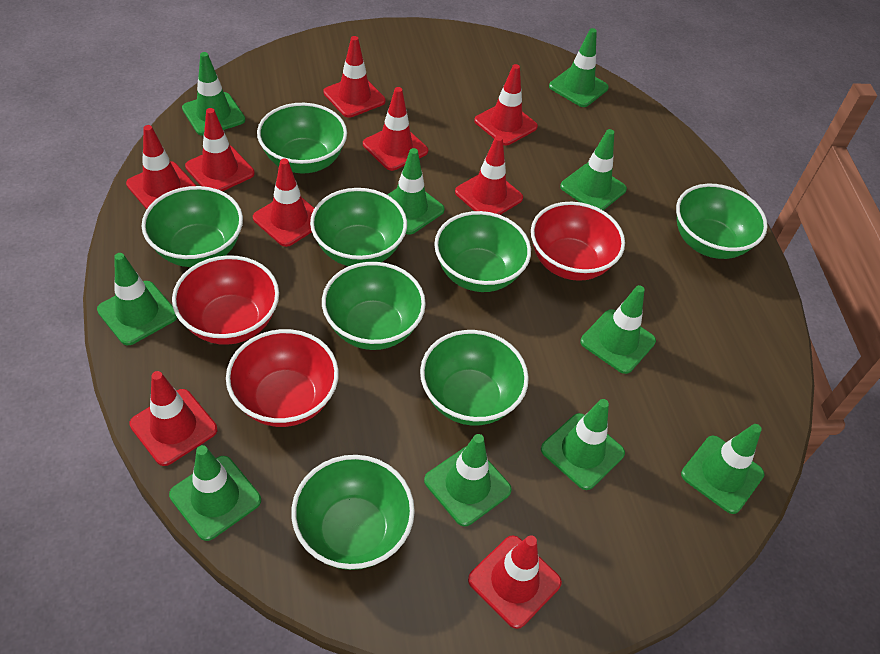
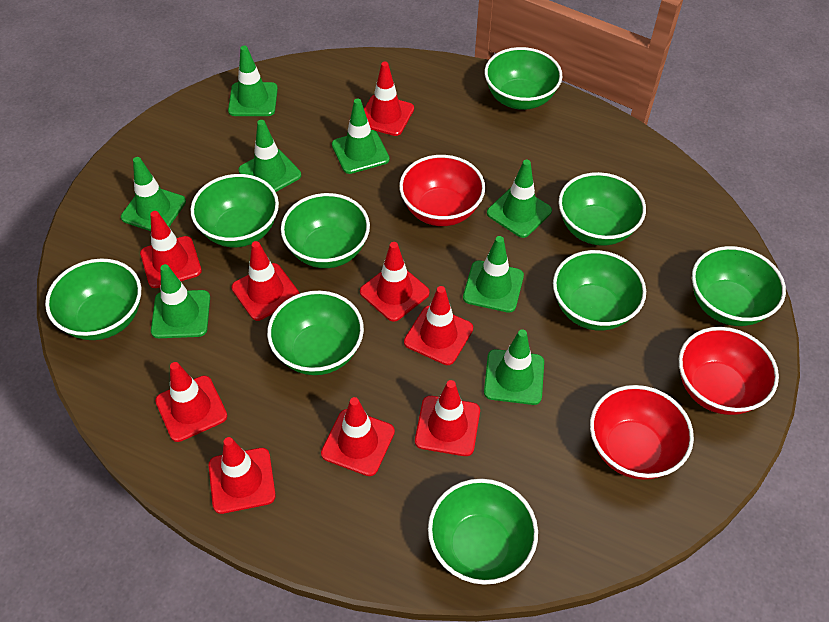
green bowl: [142,186,243,267] [257,103,347,174] [291,455,415,570] [310,188,407,266] [322,262,426,350] [420,330,529,426] [434,211,531,292] [676,184,768,259] = 8 -> [45,258,141,340] [190,174,279,247] [267,291,364,375] [281,193,370,268] [428,479,538,585] [485,47,562,110] [553,250,646,331] [559,172,646,246] [692,246,786,326] = 9
green traffic cone: [97,253,177,345] [169,445,261,541] [182,52,245,136] [387,148,445,235] [424,434,512,526] [541,399,625,490] [549,28,609,107] [560,129,627,210] [580,285,656,374] [681,424,764,514] = 10 -> [121,157,186,231] [151,264,210,338] [228,46,278,116] [238,120,301,192] [332,98,390,174] [463,236,524,313] [484,329,544,405] [487,160,552,238] = 8

